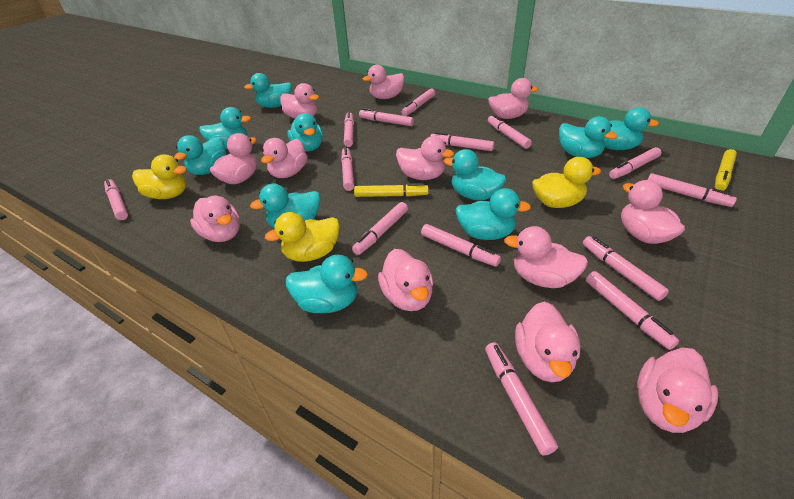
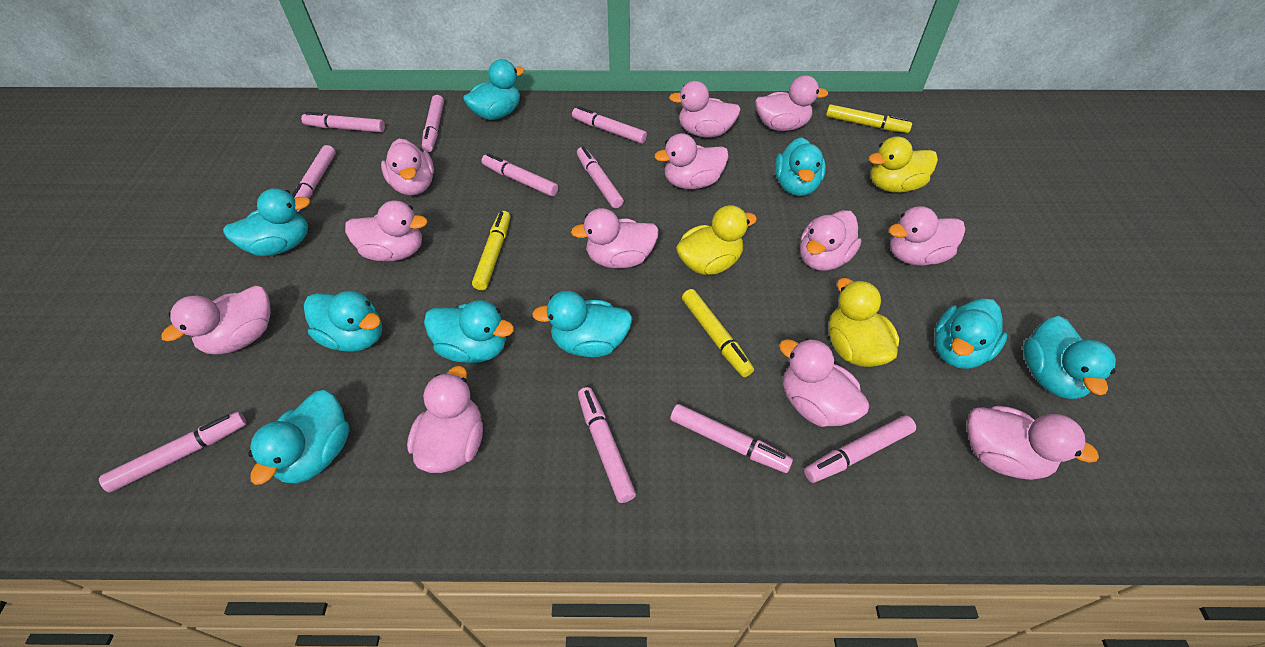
pink marker: [104,178,128,220] [341,147,354,191] [344,111,354,147] [352,202,408,255] [359,108,414,126] [402,89,435,116] [421,224,501,267] [430,132,494,151] [485,342,558,455] [488,115,532,149] [583,236,669,301] [586,271,679,350] [609,147,662,179] [648,173,737,207] = 14 -> [99,412,247,493] [292,145,336,212] [301,112,385,132] [422,95,444,152] [481,153,558,196] [572,106,647,144] [577,147,624,208] [578,387,636,503] [670,404,793,473] [804,415,916,483] = 10
turquoise duck: [174,135,226,175] [199,107,251,149] [244,73,291,108] [250,184,320,228] [286,255,368,313] [287,113,323,152] [444,149,506,200] [455,188,531,240] [559,116,618,158] [603,107,659,150] = 10 -> [223,188,311,256] [248,390,350,485] [304,291,382,352] [424,300,514,363] [463,59,525,120] [532,291,633,357] [775,137,826,196] [934,298,1007,369] [1024,316,1116,399] = 9
yellow marker: [354,183,429,197] [715,149,737,191] = 2 -> [472,211,510,290] [682,289,754,377] [826,104,912,133] = 3

